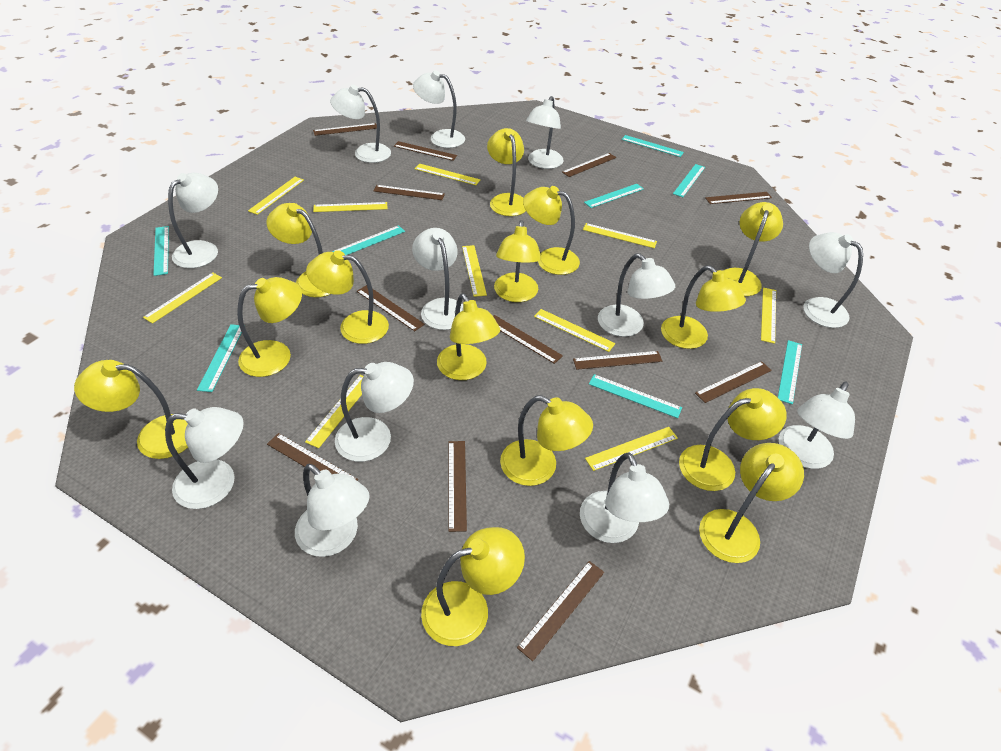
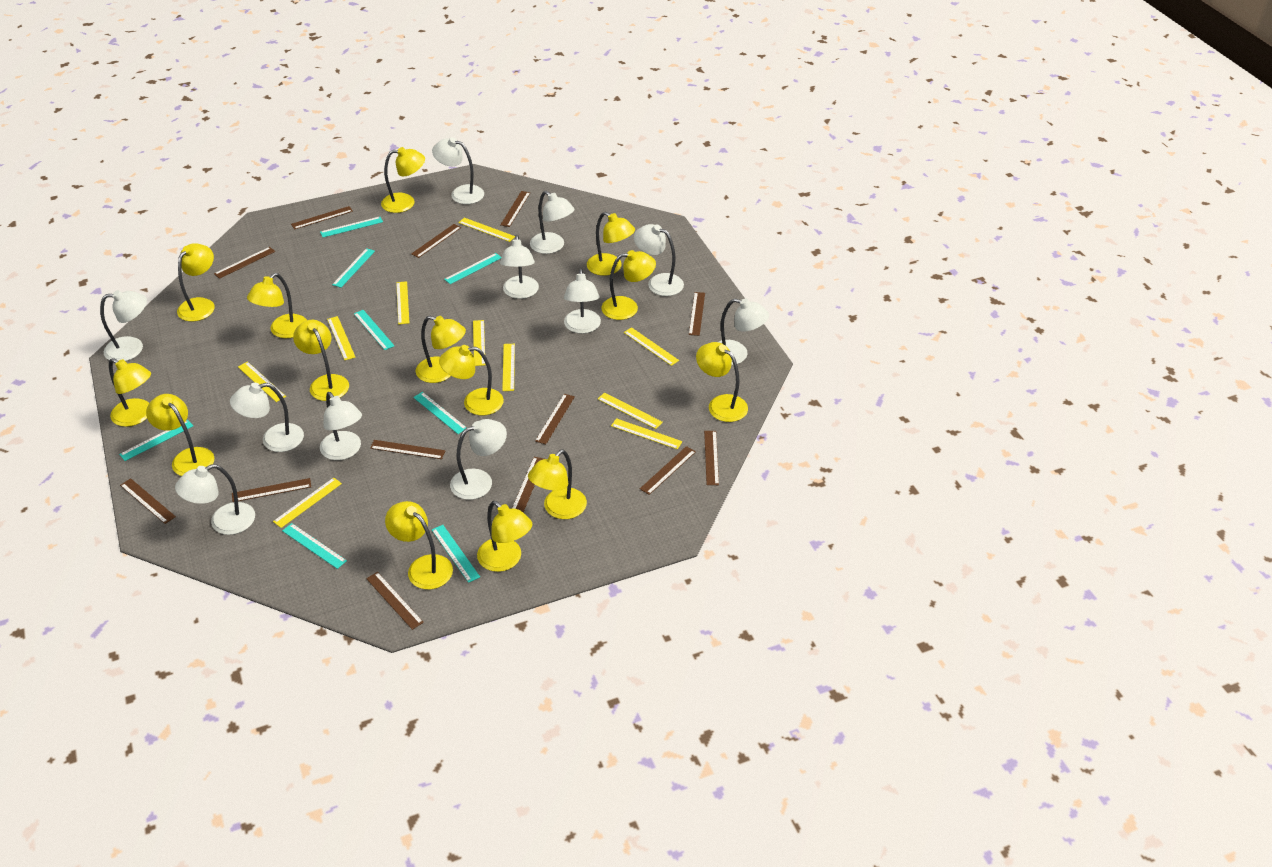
brown ruler: [267,433,358,481] [313,123,377,136] [357,285,425,331] [374,185,445,200] [394,141,457,161] [449,441,467,532] [493,315,563,364] [517,561,604,661] [562,153,616,177] [573,351,662,370] [695,361,772,403] [705,192,772,204] = 12 -> [120,478,176,524] [214,247,275,279] [232,478,311,502] [291,206,353,230] [366,572,424,630] [370,440,445,459] [411,224,461,258] [500,191,530,227] [512,457,544,512] [535,394,575,444] [640,446,696,495] [689,292,705,336] [704,431,719,485] = 13
white lamp: [165,407,244,509] [168,173,218,268] [295,464,370,557] [330,85,391,163] [335,362,414,462] [412,228,463,330] [413,70,465,148] [526,96,564,169] [580,452,669,543] [598,254,675,337] [779,382,855,469] [803,232,863,328] = 12 -> [100,290,147,361] [175,464,255,535] [230,383,304,452] [320,392,362,460] [432,137,484,204] [450,419,507,500] [500,235,539,299] [530,191,575,254] [564,268,601,334] [634,224,684,296] [719,298,769,365] = 11

